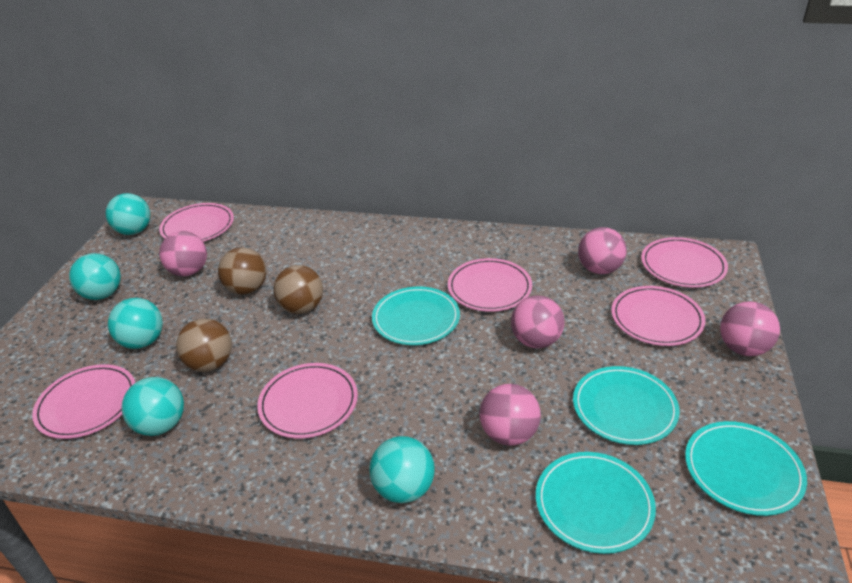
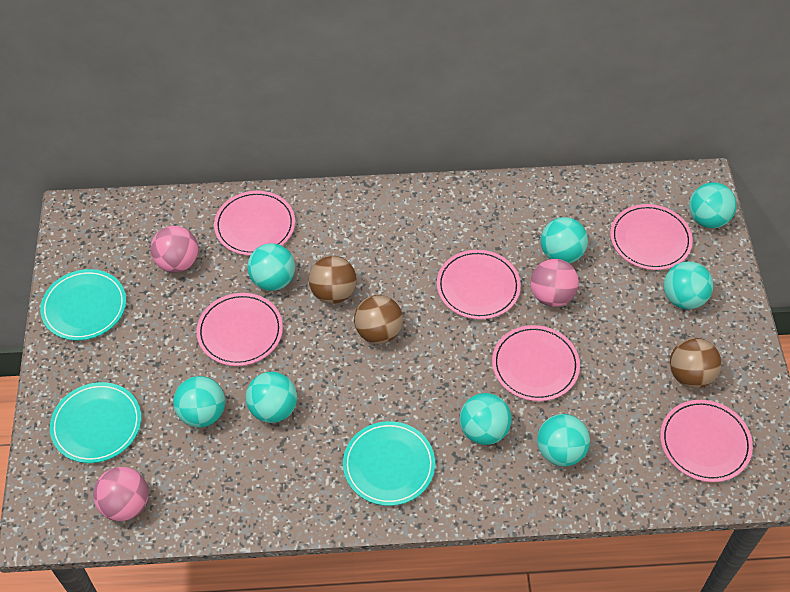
pink ball: [159,231,207,276] [479,384,541,446] [511,295,565,348] [578,227,627,274] [720,301,780,356] = 5 -> [93,467,148,521] [151,226,199,273] [530,259,579,307] = 3
turquoise ball: [69,253,121,300] [106,193,151,235] [108,298,163,349] [121,377,184,436] [370,436,435,503] = 5 -> [174,376,225,428] [246,372,297,423] [247,243,295,291] [460,393,512,445] [537,414,590,467] [541,217,588,264] [664,261,713,309] [689,182,737,228] = 8
turquoise plate: [372,287,460,345] [536,452,656,554] [573,366,680,445] [685,421,807,516] = 4 -> [40,269,126,341] [50,382,141,463] [343,421,435,506] = 3

